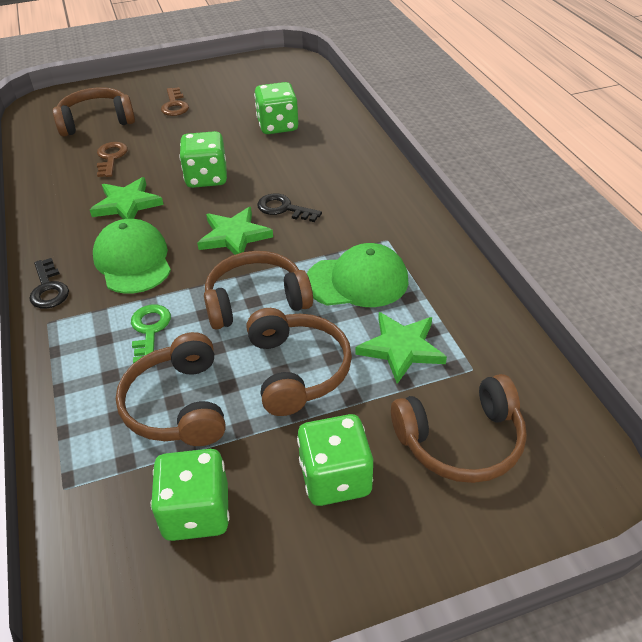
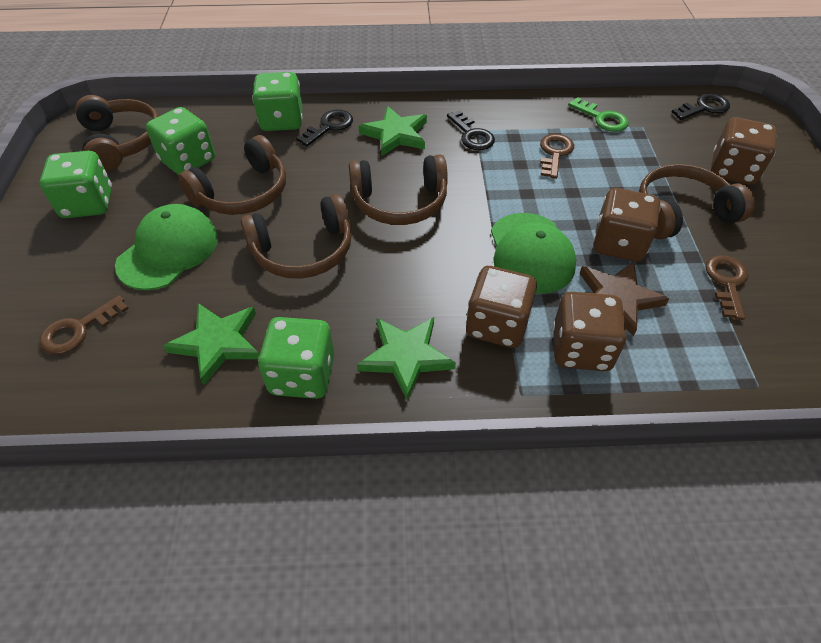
black key: [29,258,69,309] [257,194,322,222] = 2 -> [296,110,353,147] [447,110,495,150] [672,93,730,120] = 3
brown dice: none = 0 -> [466,266,537,348] [552,292,627,371] [593,188,660,262] [711,117,777,185] = 4
brown key: [97,142,128,177] [161,87,189,116] = 2 -> [40,295,129,355] [540,134,574,179] [705,255,748,320] = 3
brown star: none = 0 -> [580,262,669,337] = 1

